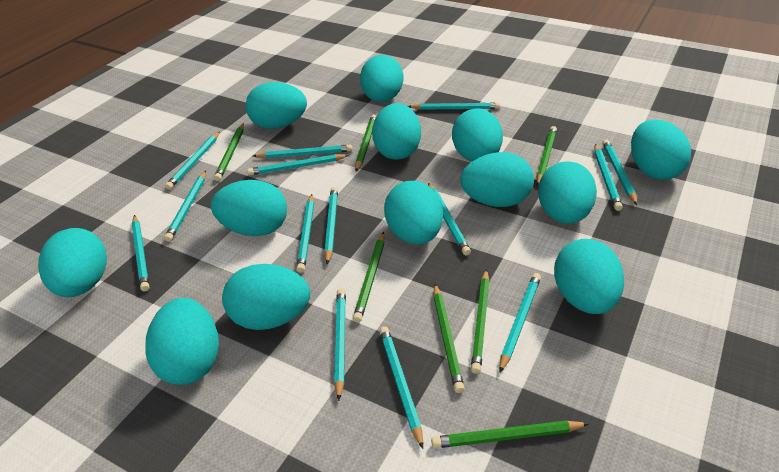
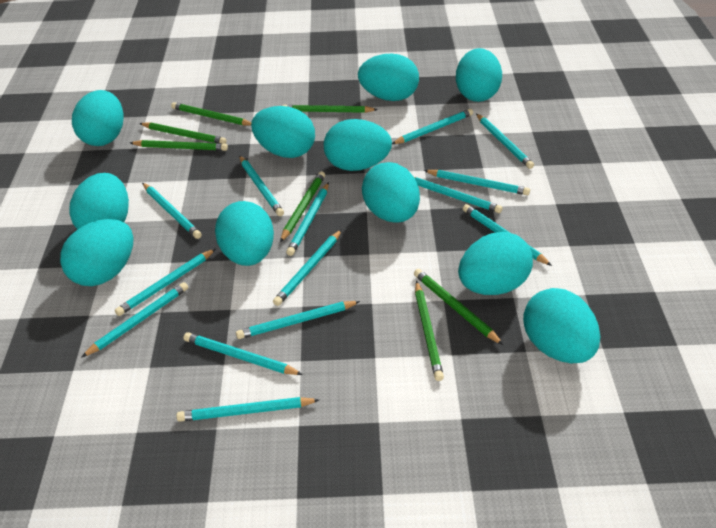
turquoise egg: [38,228,107,297] [145,298,219,385] [211,180,287,236] [222,264,310,330] [245,82,307,129] [360,55,403,102] [372,103,421,160] [384,181,443,245] [452,108,503,162] [461,152,534,207] [538,161,597,224] [554,239,624,314] [631,119,691,180] = 13 -> [60,219,133,286] [69,173,129,229] [72,90,124,146] [215,201,274,266] [251,106,315,158] [324,119,392,171] [358,53,419,101] [362,162,420,223] [456,48,502,102] [458,232,533,295] [523,288,600,363] = 11

